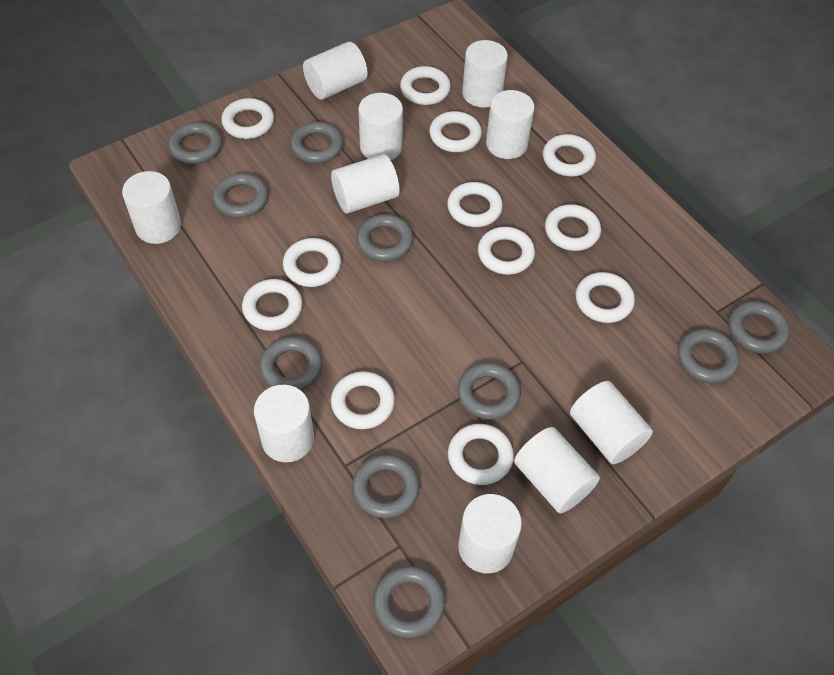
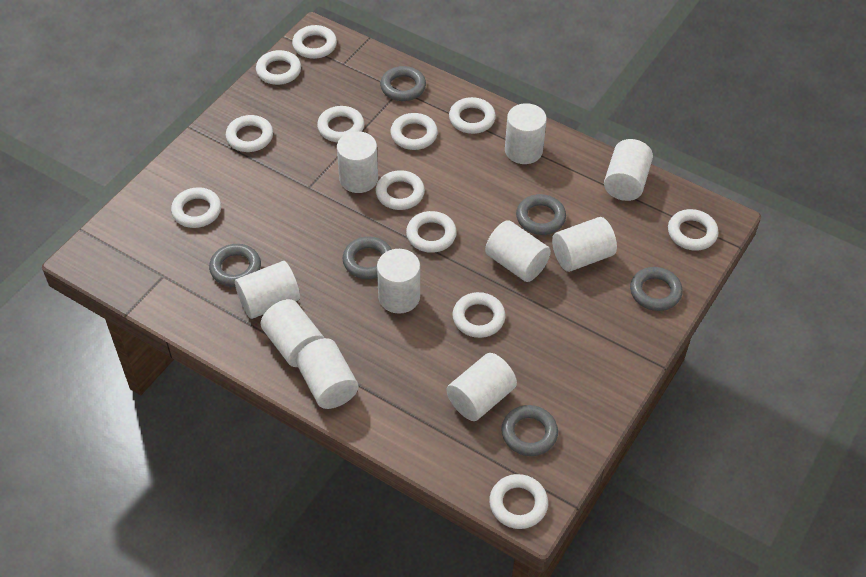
grey ring: [168,122,222,164] [212,173,268,218] [259,337,322,391] [290,122,343,164] [352,454,420,518] [356,214,413,262] [373,566,446,638] [457,362,521,420] [677,329,740,383] [728,301,790,354] = 10 -> [209,244,261,287] [342,237,392,279] [380,66,426,101] [501,405,558,456] [516,194,566,235] [630,267,683,311] = 6

